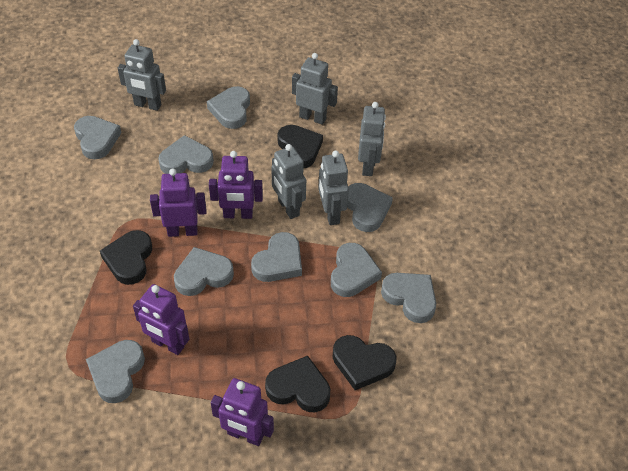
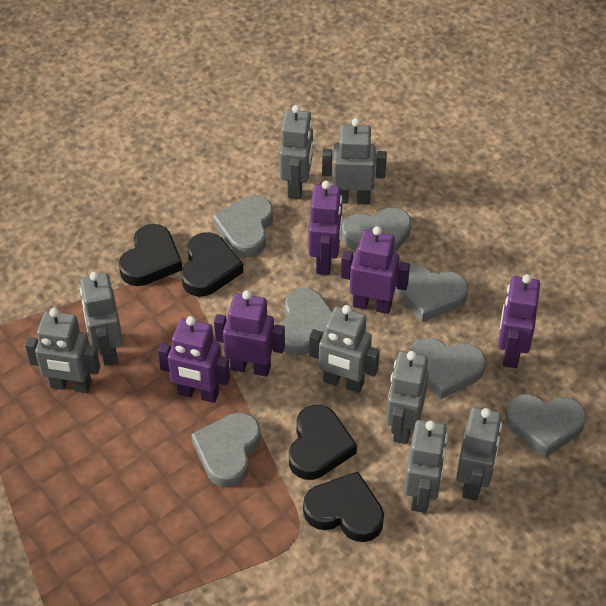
grey heart: [74,116,121,159] [86,340,145,403] [158,135,214,174] [174,247,234,296] [207,86,250,129] [251,232,302,282] [331,243,382,297] [347,183,393,232] [381,273,436,323] = 9 -> [191,412,261,488] [213,196,273,257] [280,288,333,355] [341,208,411,253] [395,264,468,322] [410,338,486,399] [505,394,586,458] = 7
grey robot: [118,39,166,111] [271,144,306,219] [292,53,338,125] [318,150,349,225] [358,102,386,176] = 5 -> [25,308,100,393] [80,272,123,366] [279,105,313,199] [309,305,380,393] [322,118,387,205] [386,351,429,444] [404,420,448,513] [456,407,502,501] = 8
purple robot: [133,284,189,355] [150,169,206,237] [209,151,263,219] [211,378,274,446] = 4 -> [158,316,230,403] [214,290,285,377] [308,181,342,275] [341,226,410,314] [498,274,540,368] = 5

